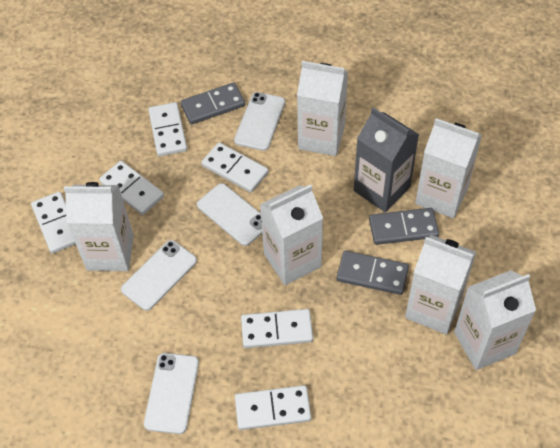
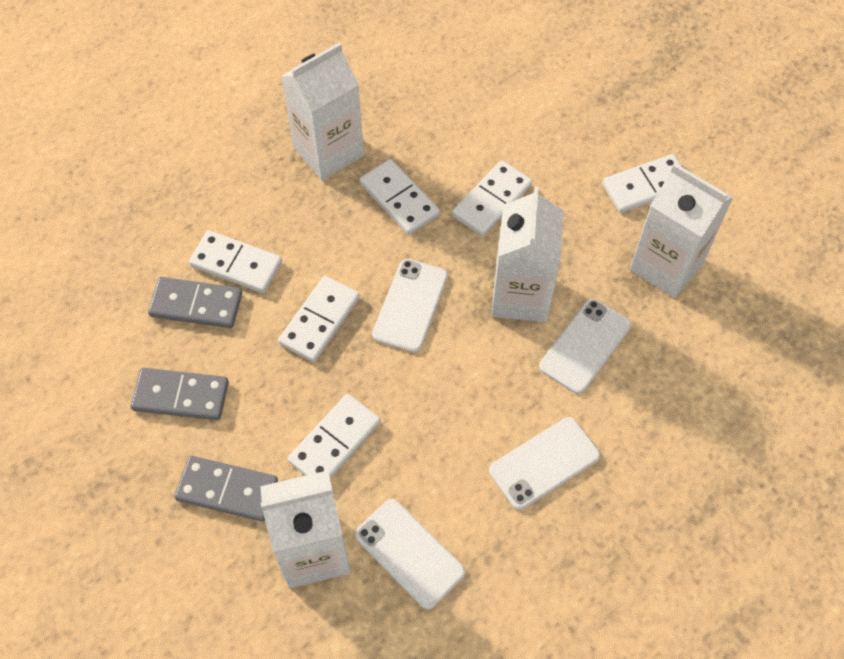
grey carton: [354,107,419,212] = 1 -> none = 0
white carton: [64,182,134,271] [260,184,323,285] [297,61,348,156] [405,235,476,335] [415,118,482,218] [454,270,536,370] = 6 -> [260,471,351,588] [281,42,364,181] [492,186,563,322] [630,163,734,298] = 4

